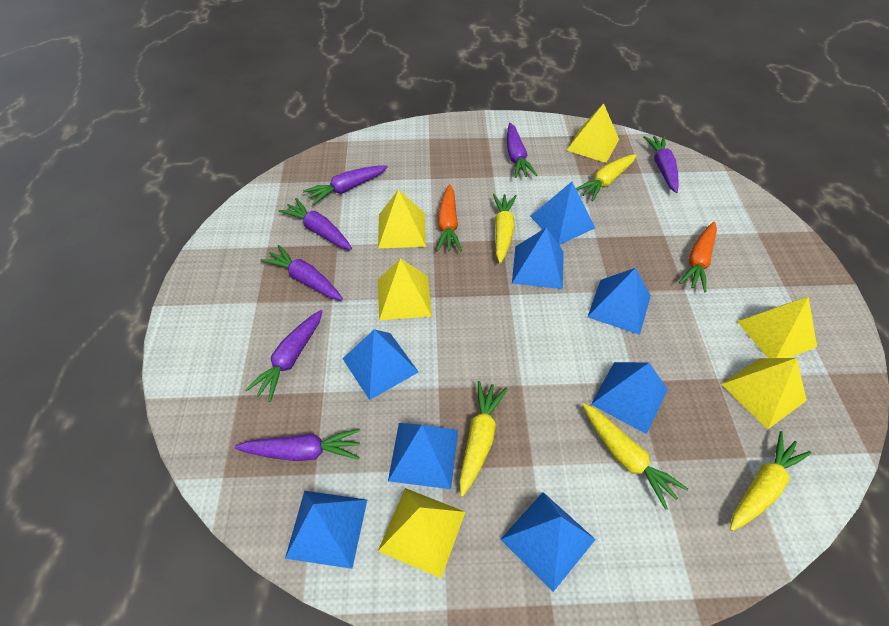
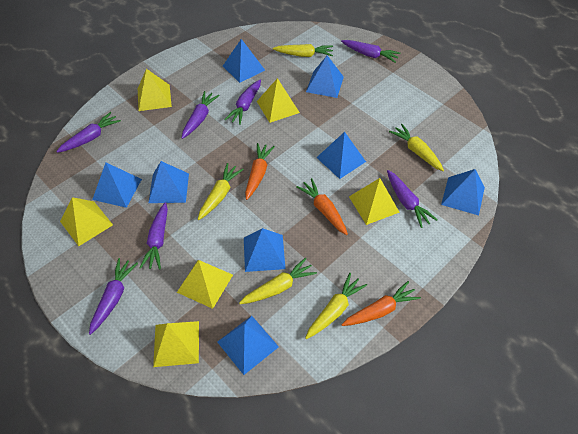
orange carrot: [436,184,462,252] [679,222,717,293] = 2 -> [245,143,275,200] [296,178,348,235] [342,281,421,326] = 3

